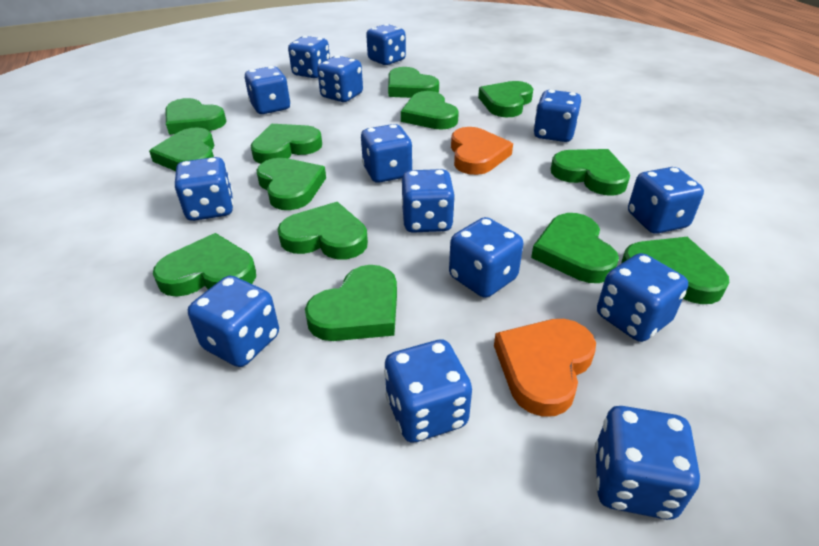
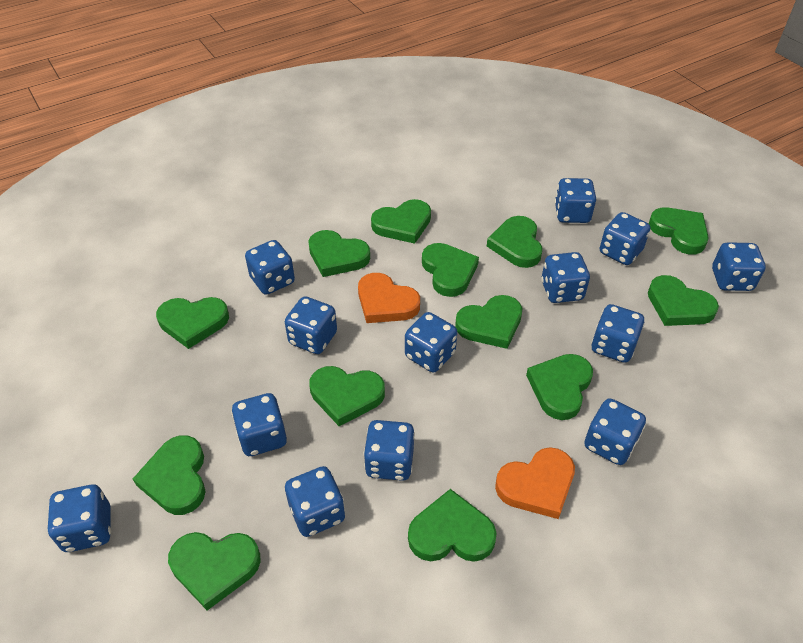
blue dice: [175,157,234,221] [188,276,279,367] [245,66,290,114] [288,36,330,78] [317,56,363,102] [361,124,413,183] [366,24,406,65] [384,339,472,443] [402,169,455,233] [449,217,523,298] [533,90,581,142] [594,406,700,520] [597,253,688,342] [628,167,704,234] = 14 -> [47,484,111,552] [231,393,287,456] [245,240,295,295] [285,296,337,354] [285,466,345,537] [364,420,415,481] [405,312,457,373] [541,252,590,303] [554,178,596,223] [584,398,646,465] [591,304,645,363] [600,212,650,265] [712,242,766,291] = 13

